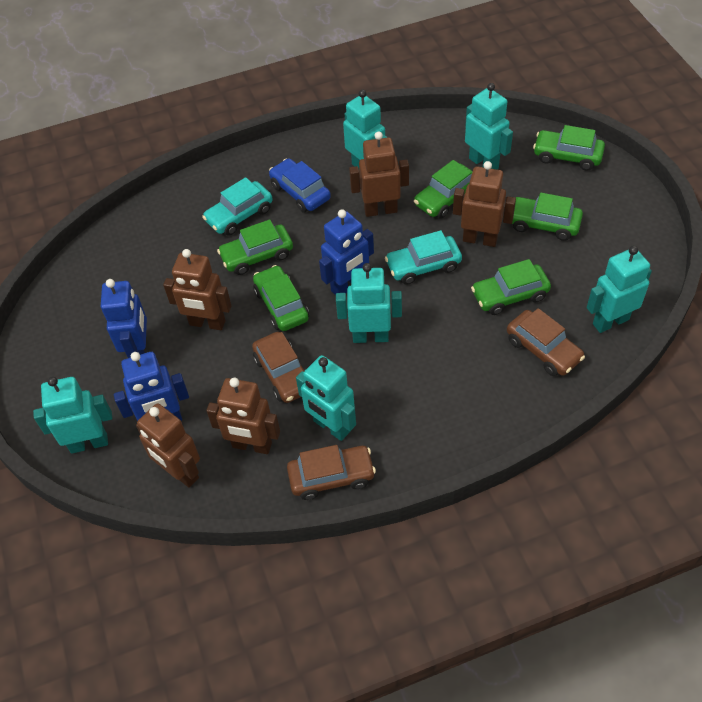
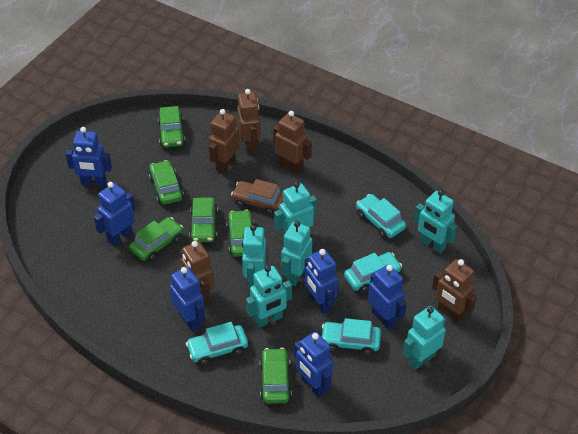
blue car: [269,158,331,212] = 1 -> none = 0
blue robot: [101,279,147,358] [114,352,189,421] [319,209,374,295] = 3 -> [65,127,112,187] [94,182,135,246] [170,267,205,332] [294,331,333,397] [305,249,338,314] [368,264,407,330] = 6
brown car: [252,332,304,403] [287,445,376,500] [507,308,585,376] = 3 -> [231,179,283,215] = 1
turquoise car: [202,177,273,236] [385,230,462,285] = 2 -> [186,322,248,365] [321,318,381,355] [344,252,402,293] [356,194,406,239] = 4

